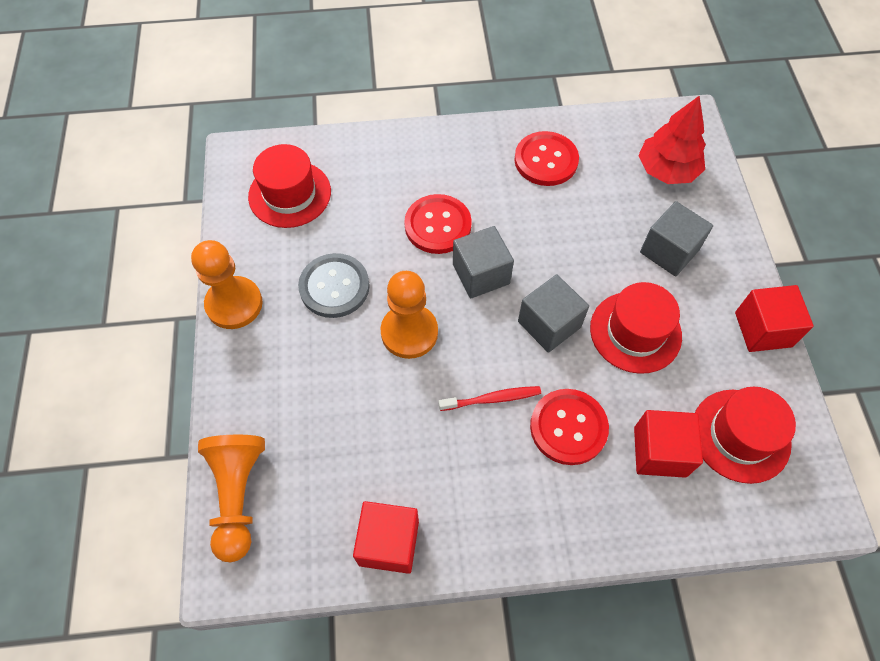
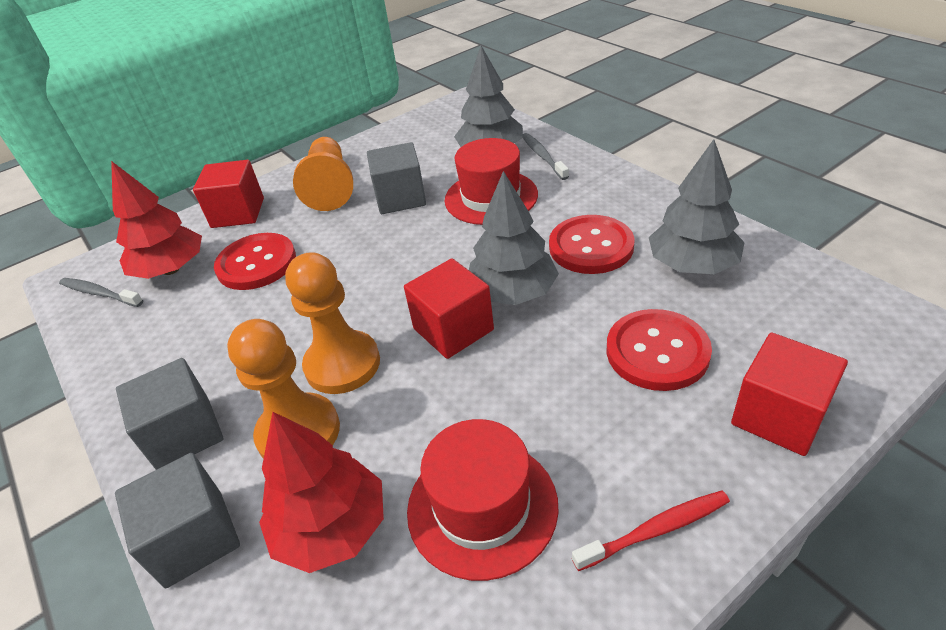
grey button: [298,253,370,318] = 1 -> none = 0
grey toothbrush: none = 0 -> [59,278,143,307] [523,133,569,180] = 2
grey tree: none = 0 -> [454,46,523,147] [469,171,559,305] [649,139,745,274] = 3
red hat: [248,144,331,228] [590,282,682,374] [695,387,796,484] = 3 -> [407,419,559,581] [445,138,538,225] = 2
red tree: [638,96,706,184] = 1 -> [111,161,202,279] [259,412,384,573] = 2

